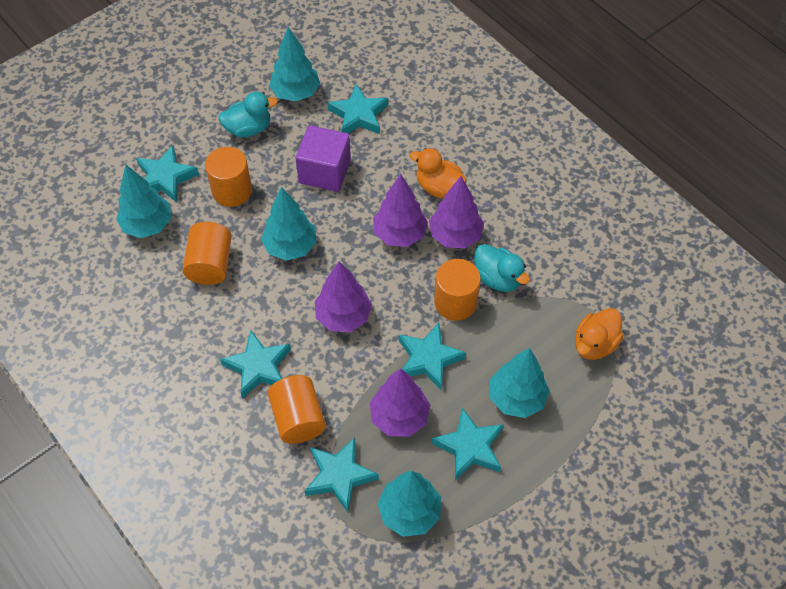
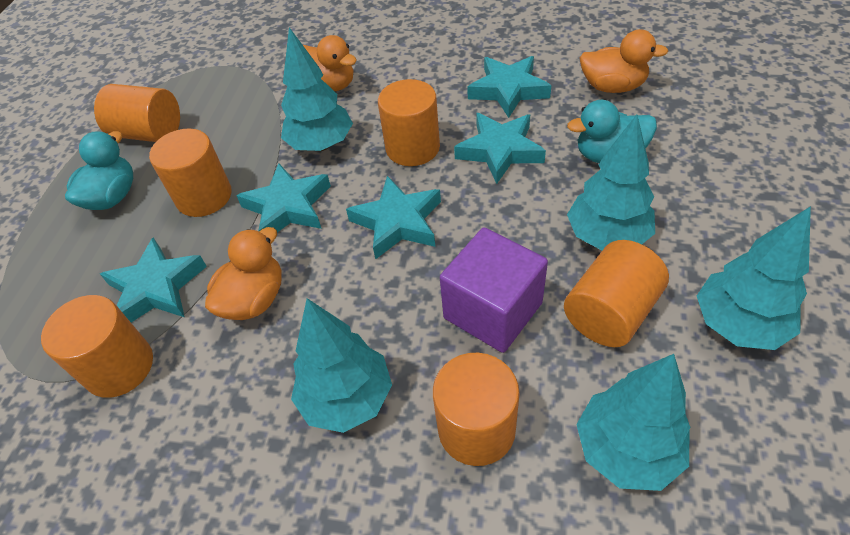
orange cylinder: [183,222,232,285] [205,147,252,207] [268,375,326,444] [434,259,481,321] = 4 -> [41,295,153,398] [94,84,180,142] [149,128,232,217] [378,79,440,166] [433,353,520,466] [564,240,669,347] = 6
orange duck: [410,148,467,198] [575,308,624,360] = 2 -> [205,227,282,320] [303,35,357,91] [580,29,668,93] = 3
purple tree: [315,261,372,332] [370,368,431,437] [373,174,428,247] [429,176,484,248] = 4 -> none = 0
turquoise star: [136,145,199,202] [220,330,291,399] [305,438,379,512] [327,84,388,134] [398,323,466,391] [432,408,504,481] = 6 -> [100,237,207,322] [236,163,331,232] [346,176,441,259] [454,113,546,184] [467,56,552,118] = 5

